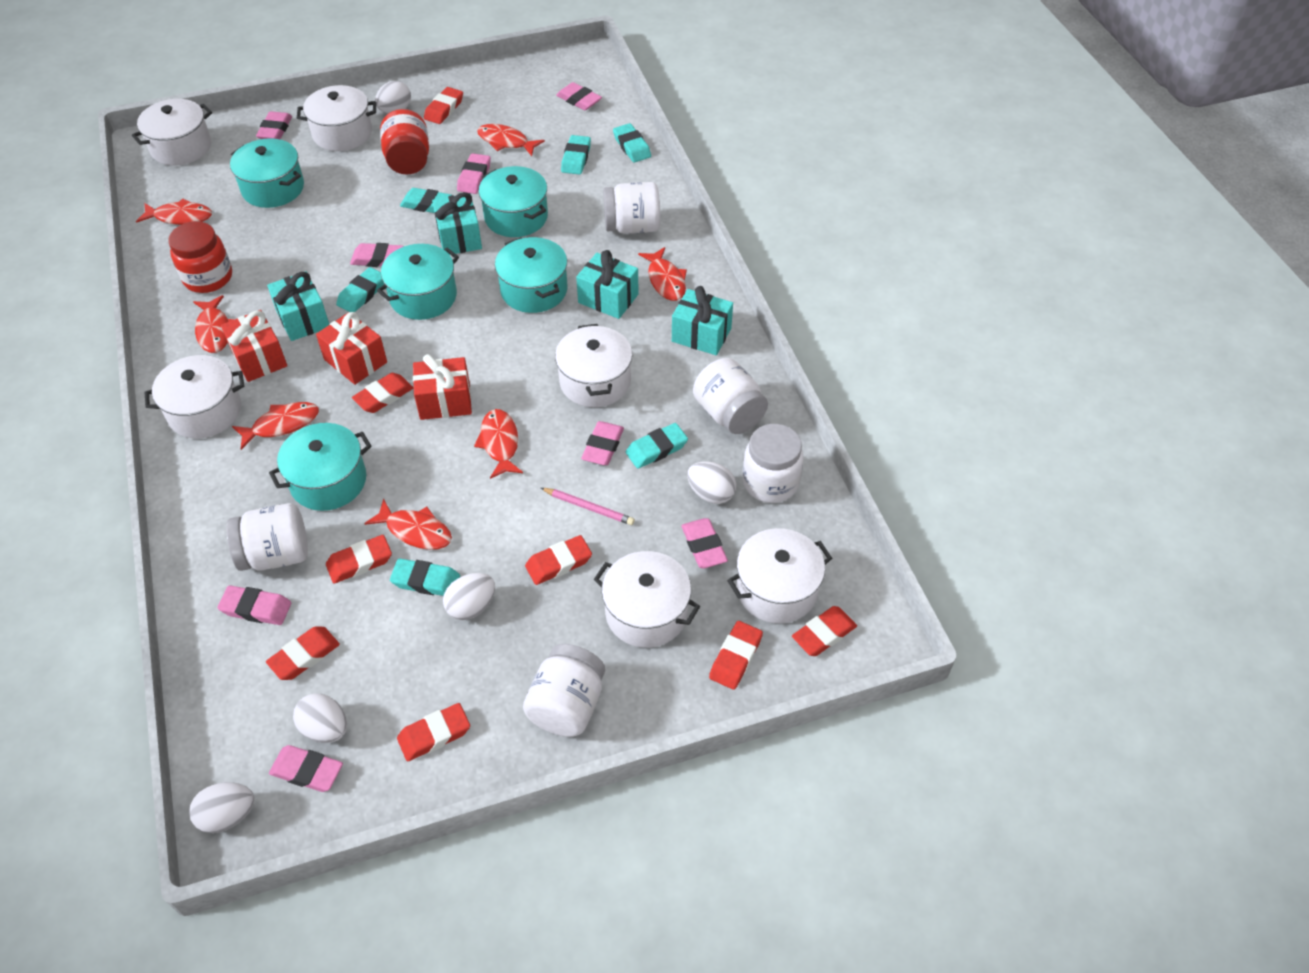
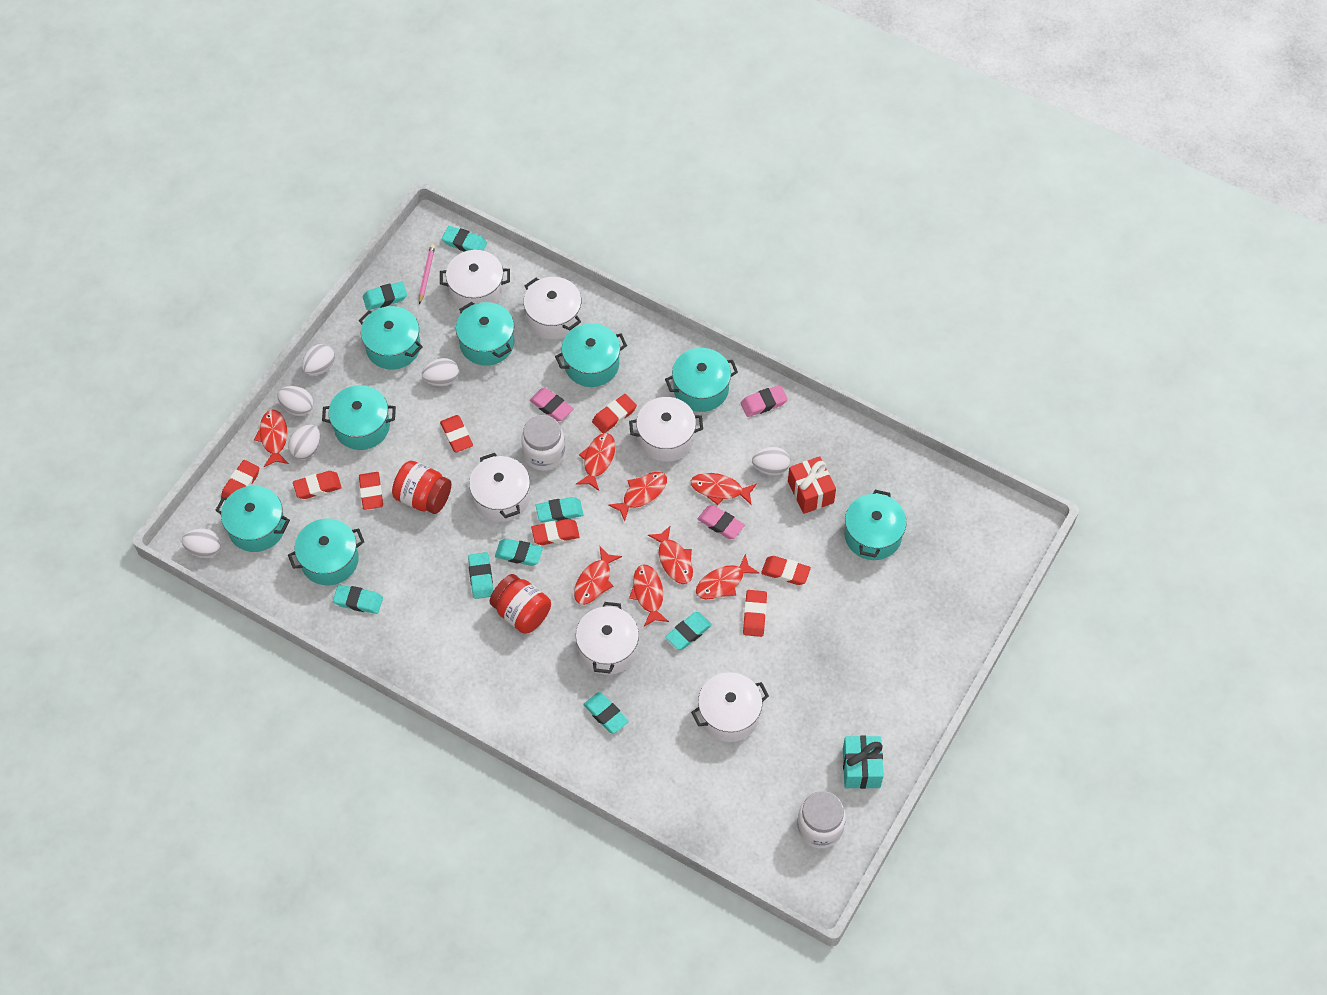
pink eraser: [217,586,291,625] [256,111,292,139] [269,745,343,792] [350,243,404,267] [457,153,491,194] [556,82,602,110] [581,421,624,465] [681,518,728,569] = 8 -> [530,388,574,421] [698,505,745,539] [741,385,788,417] = 3
red fish: [136,199,212,225] [193,295,235,353] [232,402,319,450] [364,498,452,550] [474,409,523,479] [477,124,545,156] [638,247,687,301] = 7 -> [254,410,289,467] [574,547,622,605] [576,433,615,491] [608,472,667,521] [629,565,669,627] [648,526,693,584] [691,473,757,505] [696,554,759,599] = 8
red gift: [221,310,287,382] [316,312,387,385] [413,354,472,420] = 3 -> [788,456,836,514] = 1
turquoise eraser: [336,267,384,312] [390,559,460,596] [400,188,452,213] [561,135,591,175] [613,123,651,163] [626,423,688,469] = 6 -> [333,585,383,614] [363,281,407,310] [442,226,487,252] [468,552,493,599] [495,538,543,566] [536,497,584,523] [583,692,629,734] [665,612,712,650] = 8
turquoise gift: [267,271,329,341] [432,192,482,255] [576,250,639,319] [672,286,733,355] = 4 -> [843,736,884,789] = 1
turquoise pot: [230,138,304,208] [269,423,372,511] [377,244,459,320] [479,166,548,237] [495,237,567,313] = 5 -> [215,486,290,552] [288,518,364,586] [322,385,396,450] [359,306,423,370] [456,302,514,366] [555,323,627,387] [665,348,738,412] [844,490,907,560] = 8
white egg: [189,782,254,833] [293,694,347,743] [375,81,411,113] [443,573,495,620] [687,461,736,504] = 5 -> [182,529,221,558] [277,386,313,416] [288,424,320,459] [302,344,335,375] [422,358,459,386] [752,447,790,475] = 6
white jar: [226,503,308,571] [523,644,605,737] [603,182,660,234] [693,358,768,434] [743,424,804,503] = 5 -> [521,415,565,471] [797,791,846,848] = 2

